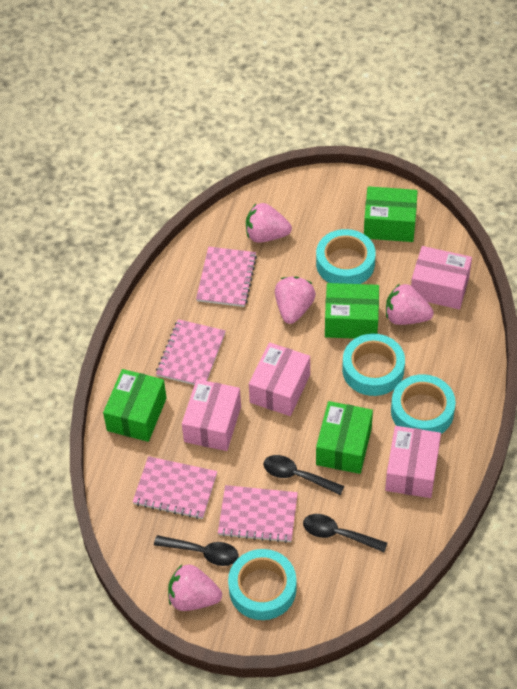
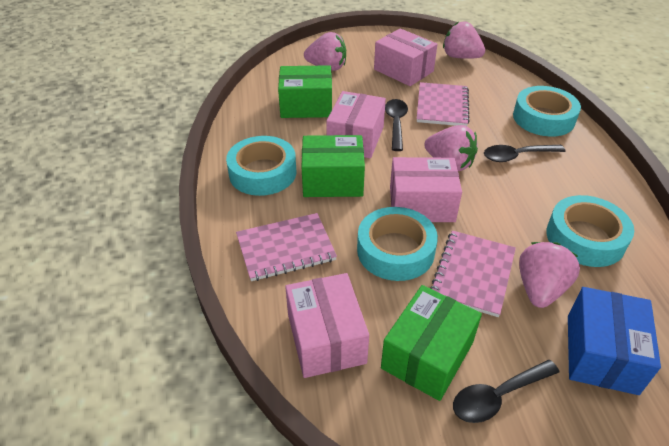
blue box: none = 0 -> [568,287,661,395] = 1
green box: [103,369,167,442] [316,401,373,474] [325,283,379,339] [364,186,418,242] = 4 -> [278,65,332,118] [302,135,365,197] [381,285,482,401] = 3
pink notebook: [133,456,217,519] [156,319,226,385] [196,247,257,307] [218,485,298,543] = 4 -> [236,213,337,281] [417,82,470,126] [430,230,516,317] = 3

